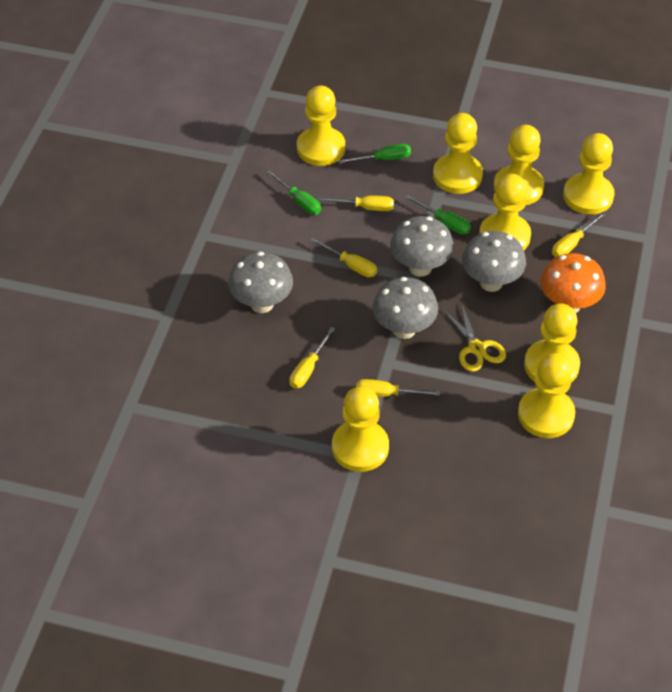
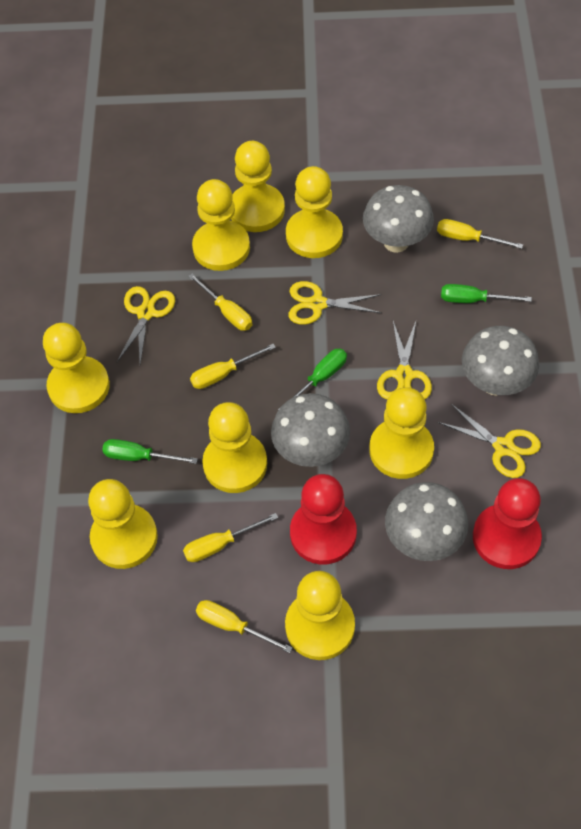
orange mushroom: [541,253,606,313] = 1 -> none = 0
red pawn: none = 0 -> [290,474,357,565] [473,478,542,569] = 2
yellow scissors: [442,302,506,372] = 1 -> [117,286,175,364] [289,281,382,325] [377,321,432,399] [438,404,541,478] = 4

